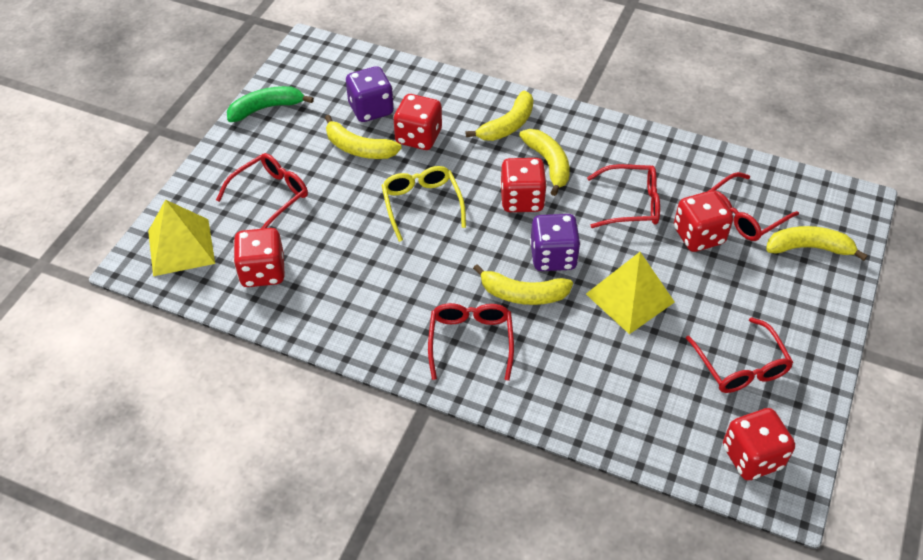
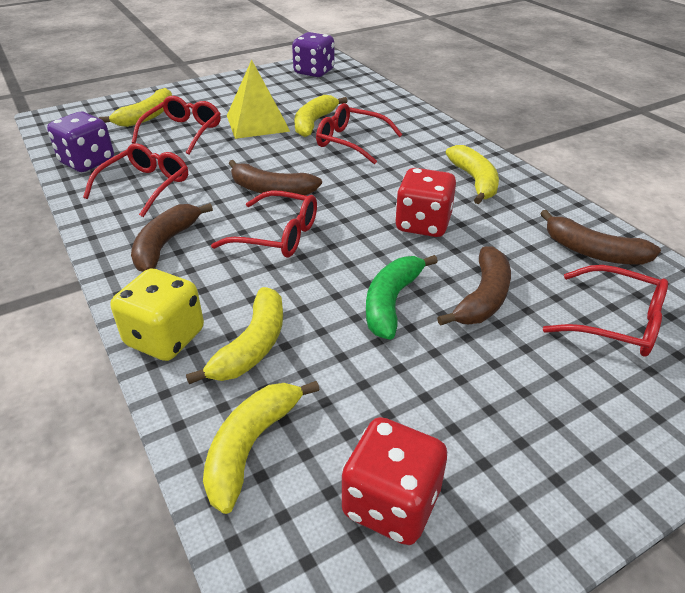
brown banana: none = 0 -> [131,203,213,272] [228,160,322,197] [437,246,511,326] [540,210,661,265] = 4
red dice: [233,228,285,287] [393,94,442,150] [500,158,547,212] [674,191,733,252] [723,408,795,480] = 5 -> [342,417,447,545] [395,168,456,237] = 2
yellow dice: none = 0 -> [111,269,204,361] = 1
yellow glasses: [382,166,466,242] = 1 -> none = 0
yellow pyramid: [148,200,215,276] [586,252,675,334] = 2 -> [227,60,290,139] = 1

